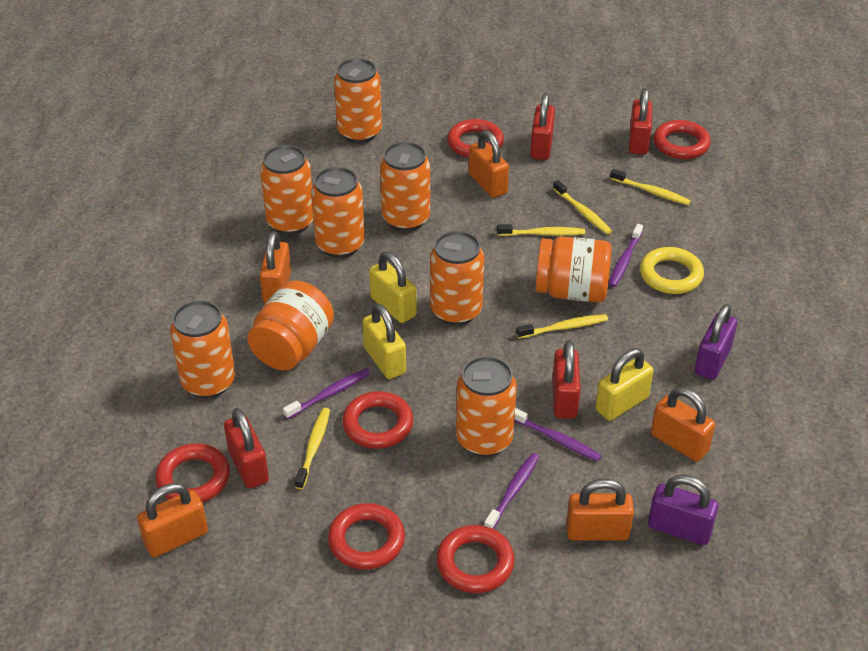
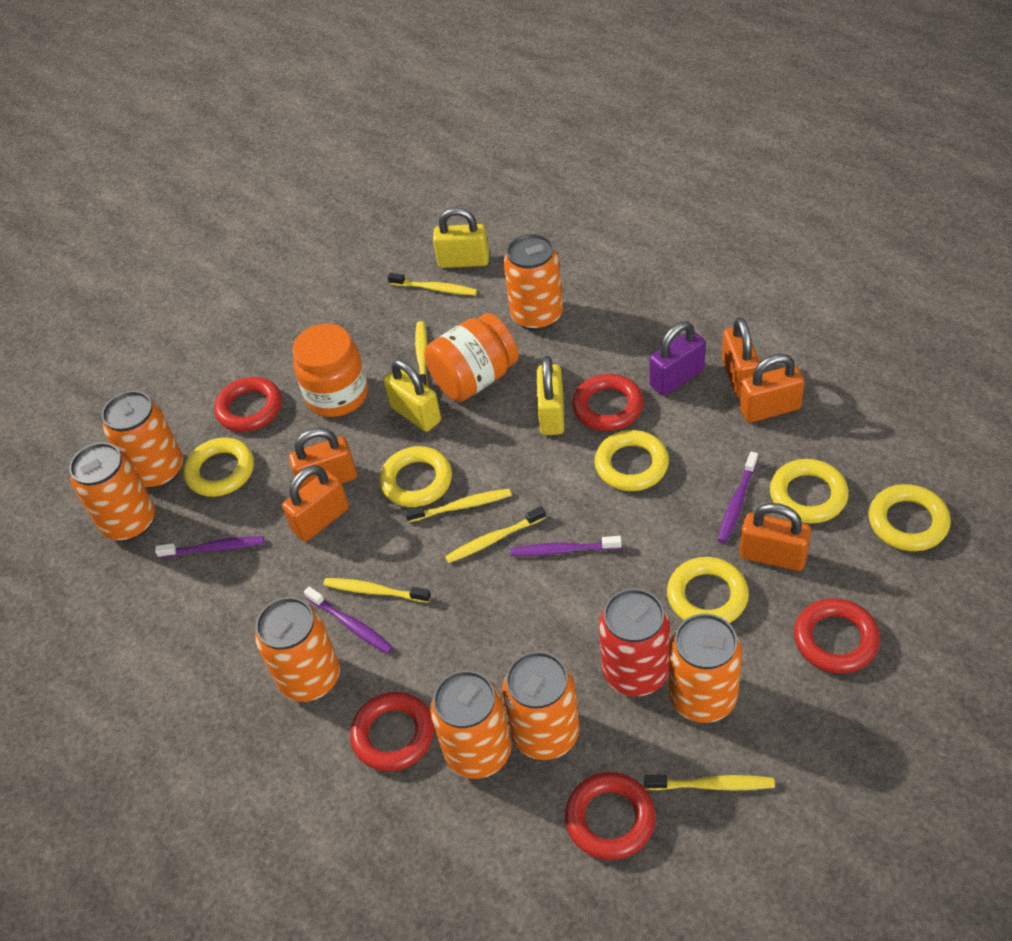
purple padlock: [648,475,719,545] [695,304,737,380] = 2 -> [649,321,705,396] = 1
red can: none = 0 -> [599,588,670,696] = 1
red padlock: [224,408,269,489] [530,93,555,160] [552,340,581,418] [629,88,652,155] = 4 -> none = 0
red ring: [155,443,230,503] [328,503,405,570] [342,391,413,449] [436,525,515,593] [447,119,504,158] [653,120,711,159] = 6 -> [214,377,282,432] [350,692,434,772] [565,772,656,860] [572,374,644,431] [794,598,880,674] = 5
yellow ring: [640,247,704,294] = 1 -> [183,438,254,497] [380,446,452,507] [594,430,669,491] [667,557,749,623] [770,459,849,523] [869,484,951,551] = 6
yellow toothbrush: [295,408,330,490] [497,224,585,236] [516,314,608,339] [553,180,612,235] [610,169,691,205] = 5 -> [323,578,431,603] [388,273,477,296] [405,489,511,522] [415,321,428,386] [445,506,546,563] [644,775,775,791] = 6

